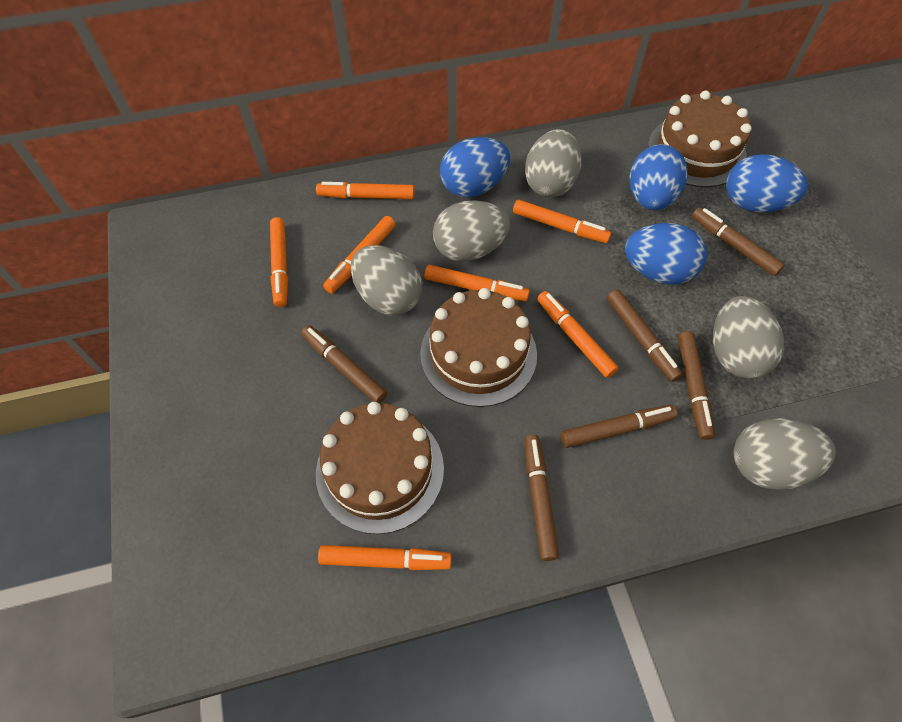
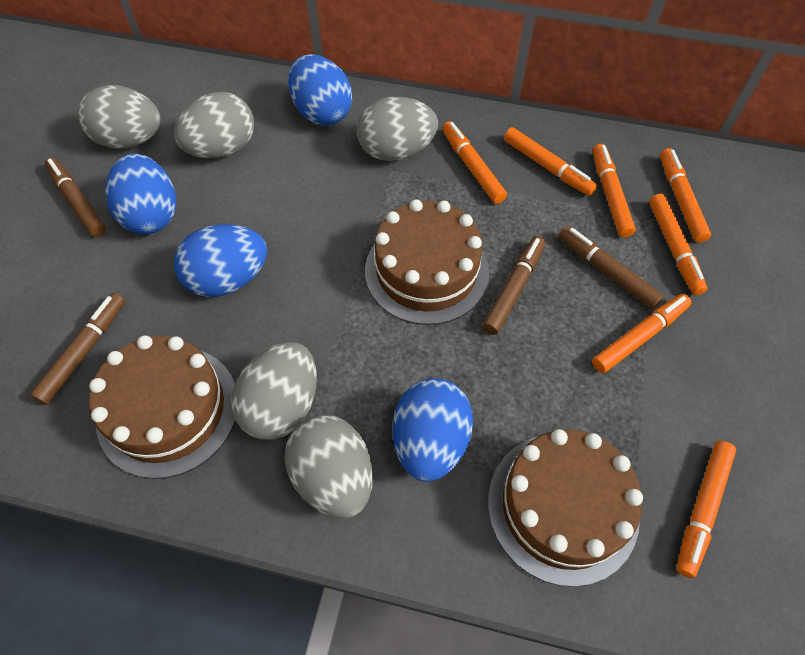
brown marker: [301,325,388,403] [524,435,559,561] [561,405,677,448] [607,289,683,382] [678,331,715,440] [692,207,784,276] = 6 -> [30,293,125,405] [45,158,106,237] [482,236,545,335] [559,226,663,309] = 4

